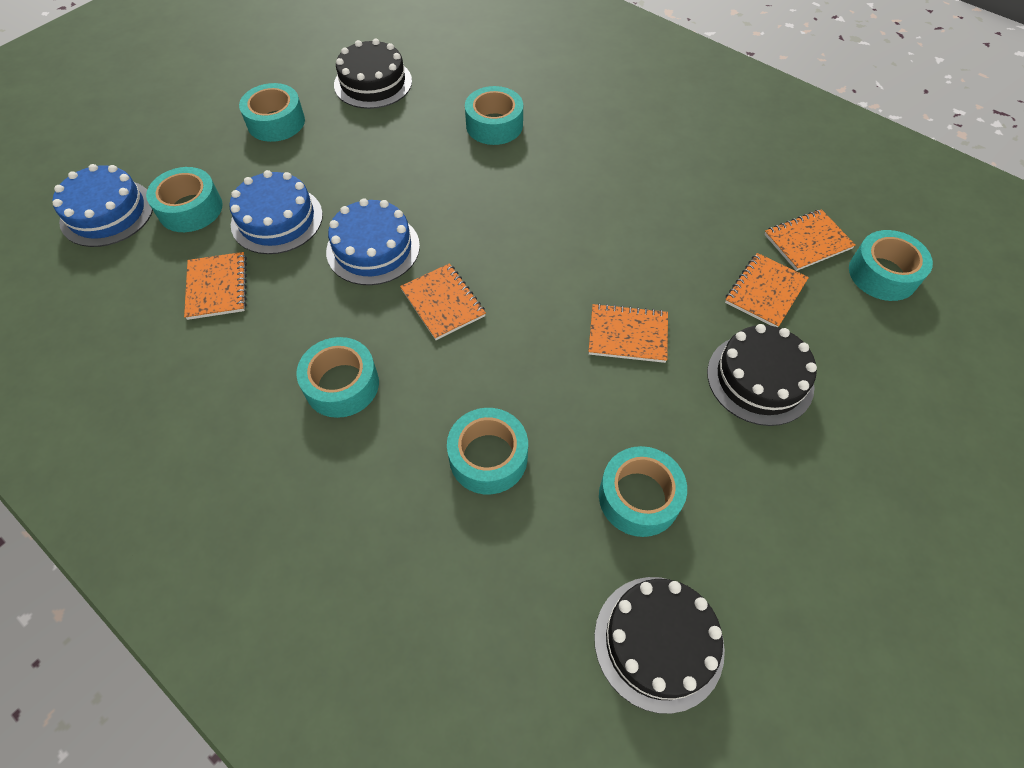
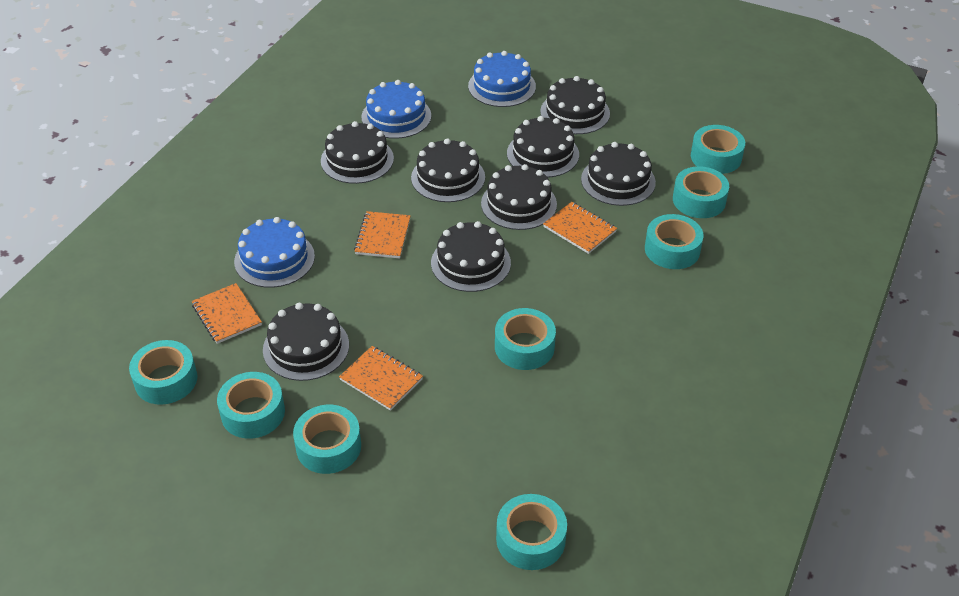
black cake: [334,39,412,109] [594,577,725,714] [707,324,817,426] = 3 -> [263,303,349,381] [321,121,394,184] [411,138,485,202] [431,221,511,292] [481,164,557,230] [507,116,579,178] [540,76,610,134] [581,142,656,206] = 8
orange notebook: [184,252,247,320] [400,263,486,340] [588,303,668,363] [725,253,809,327] [764,209,856,271] = 5 -> [191,283,262,344] [339,346,423,411] [354,211,411,259] [543,202,617,254] = 4
turquoise tape: [146,167,223,232] [239,83,305,142] [296,337,379,418] [447,408,528,494] [465,86,523,145] [599,446,687,537] [849,230,933,301] = 7 -> [129,340,197,405] [217,372,285,439] [293,405,361,474] [495,308,556,370] [496,494,567,570] [645,214,703,269] [673,166,729,218] [691,125,745,174] = 8

